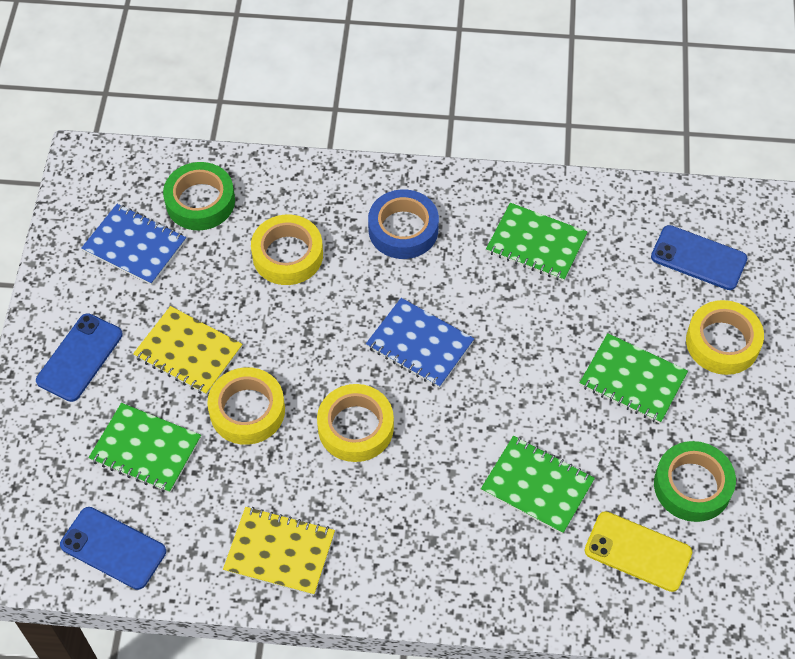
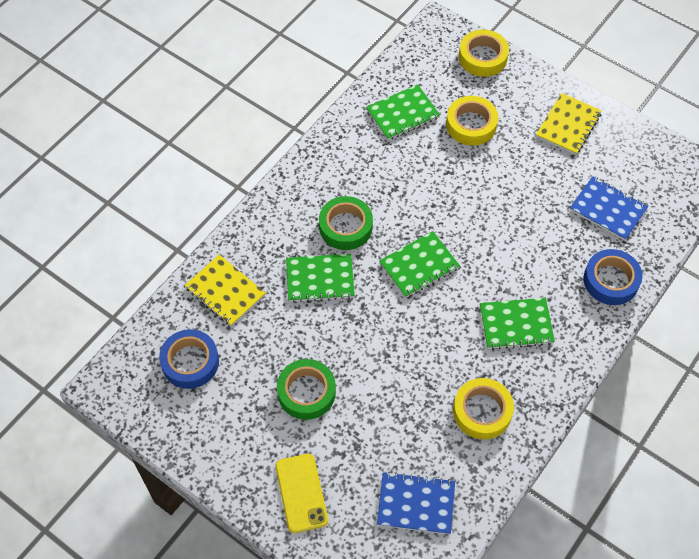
blue phone: [36,313,123,402] [60,507,166,590] [651,225,747,290] = 3 -> none = 0
blue tape: [368,189,439,259] = 1 -> [159,329,219,389] [583,249,642,305] = 2
yellow tape: [207,367,285,445] [251,215,323,285] [317,384,394,462] [686,300,764,375] = 4 -> [446,96,498,146] [453,378,514,439] [459,29,509,77] = 3

